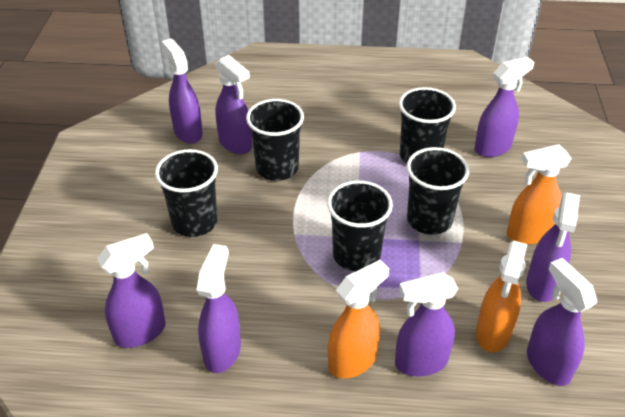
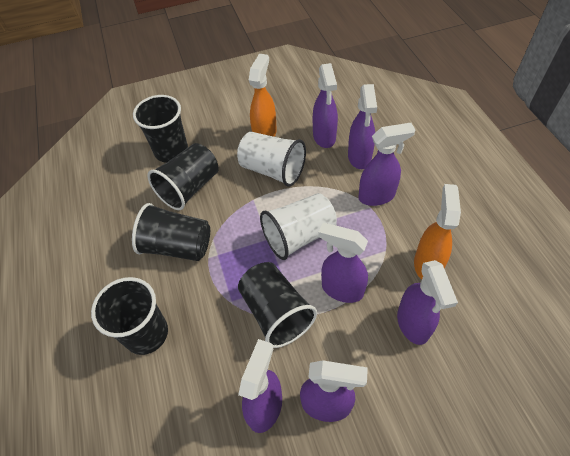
orange spray bottle: [328,260,389,379] [476,241,528,352] [507,144,572,245] = 3 -> [249,54,277,137] [414,184,461,280] = 2
purple spray bottle: [97,233,166,348] [162,38,203,144] [197,244,241,373] [215,55,252,154] [395,272,458,376] [474,57,534,157] [526,193,580,302] [527,258,597,386] = 8 -> [238,339,282,433] [300,360,368,422] [313,63,338,148] [318,223,368,303] [348,84,377,169] [358,123,416,206] [397,260,458,345] = 7
white cup: none = 0 -> [237,132,306,187] [260,193,337,260] = 2

